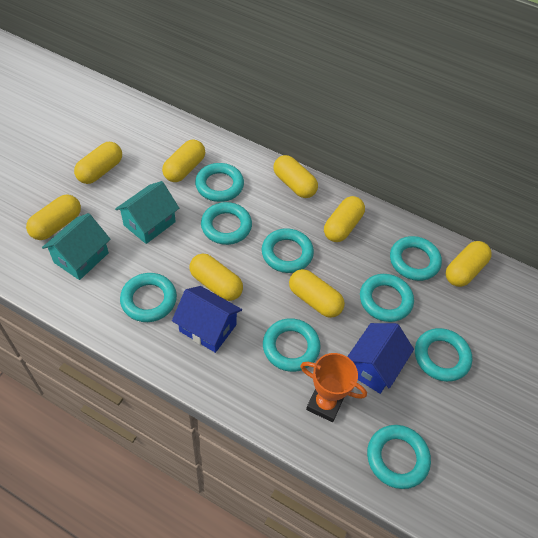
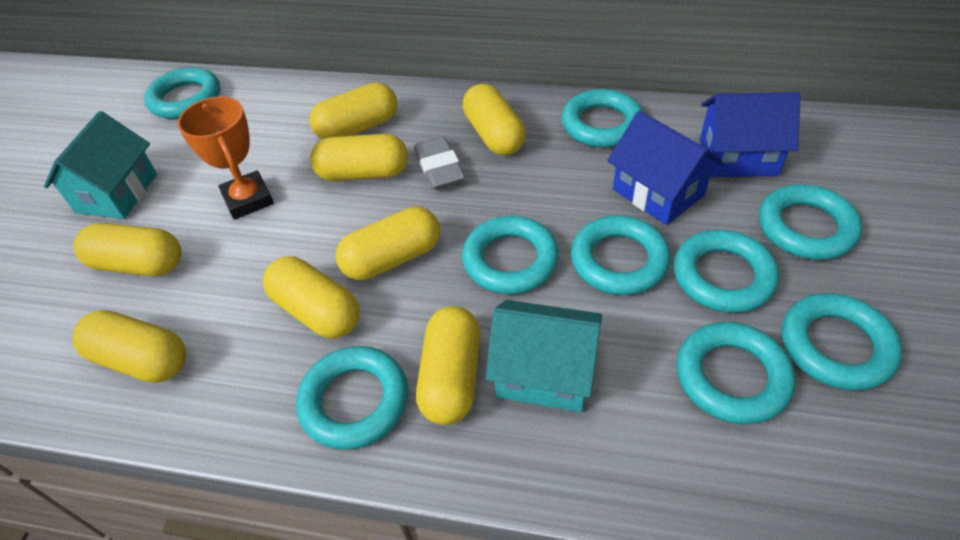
grey eraser: none = 0 -> [414,136,466,189] = 1

